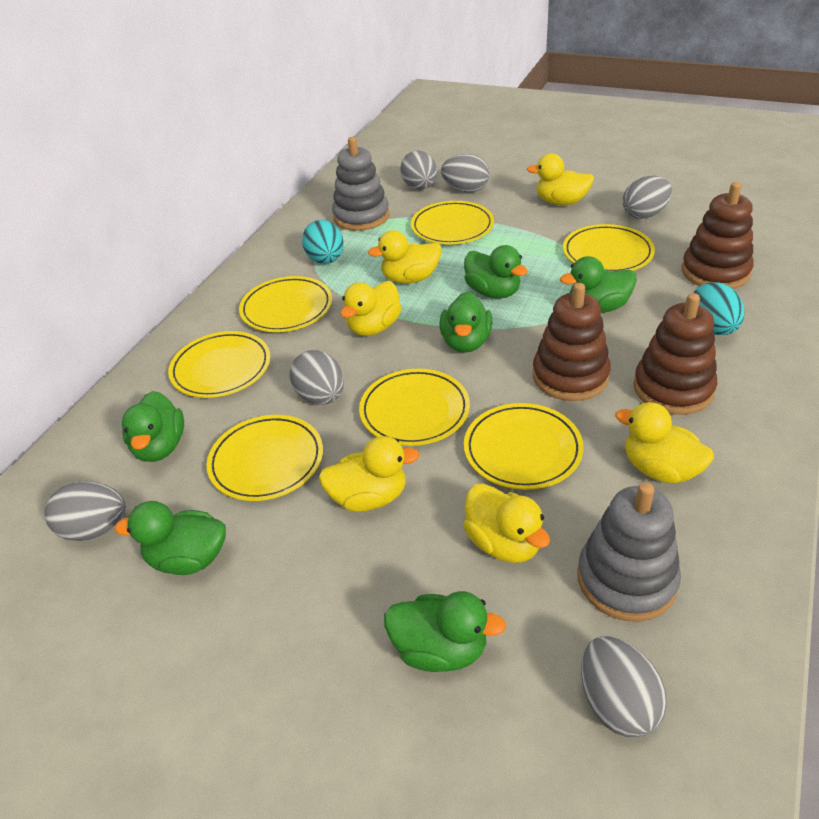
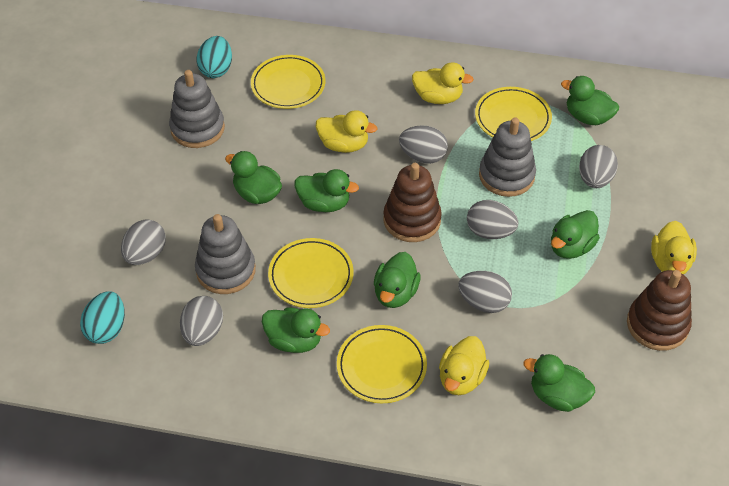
brown stacking toy: [533,283,611,401] [633,293,717,415] [682,182,754,289] = 3 -> [383,163,442,242] [627,270,692,351] = 2
green duck: [114,501,226,575] [122,391,184,462] [384,591,506,672] [440,292,492,353] [464,245,528,298] [560,256,637,313] = 6 -> [225,151,282,204] [262,307,330,353] [295,169,359,212] [374,252,421,308] [524,354,595,412] [551,210,600,259] [561,76,619,125] = 7
grey stacking toy: [332,137,390,231] [577,482,681,622] = 2 -> [169,70,225,148] [195,214,256,294] [479,118,536,197] = 3
yellow duck: [319,436,420,512] [340,281,402,336] [368,230,441,283] [463,483,550,563] [527,153,594,205] [615,402,714,484] = 6 -> [316,110,377,153] [412,62,474,104] [439,336,490,395] [651,221,697,275] = 4
yellow plate: [168,331,270,398] [207,415,323,501] [239,276,332,332] [359,369,470,446] [411,201,494,245] [464,403,583,490] [563,224,655,271] = 7 -> [251,55,325,109] [268,238,354,308] [337,325,427,403] [475,87,552,141] = 4

